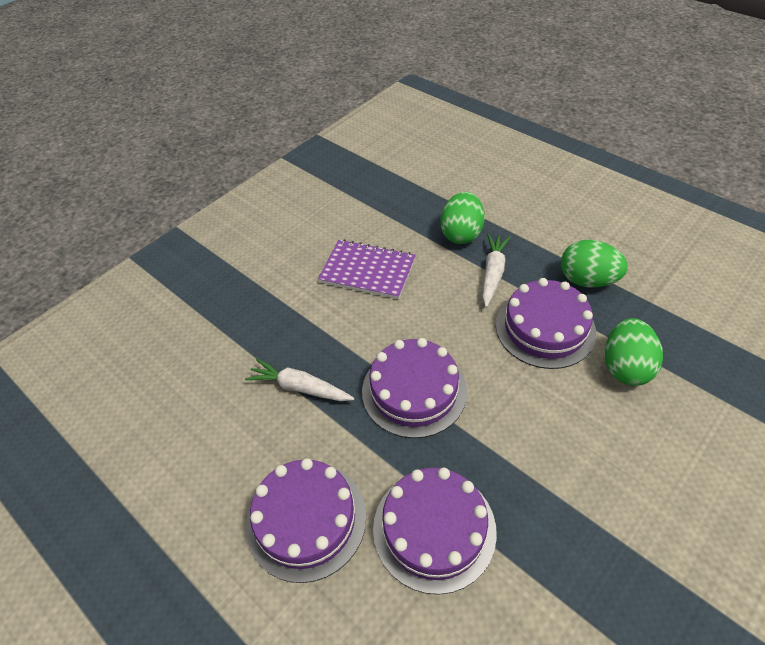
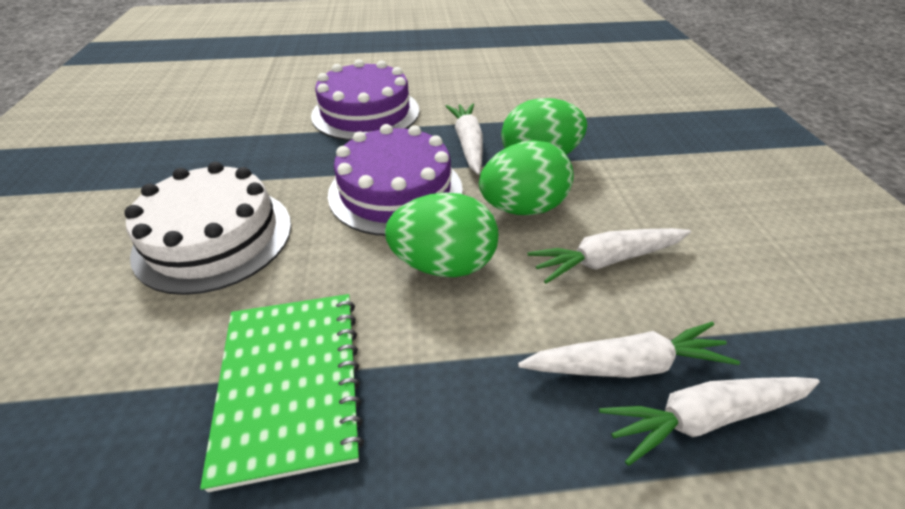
green notebook: none = 0 -> [200,294,364,492] = 1
purple cake: [246,458,366,583] [362,338,467,438] [373,468,497,595] [496,278,596,369] = 4 -> [311,59,419,141] [328,124,463,236] = 2
purple notebook: [318,239,416,299] = 1 -> none = 0
white cake: none = 0 -> [124,162,291,295] = 1
white carrot: [245,359,354,401] [482,234,510,307] = 2 -> [445,103,483,175] [518,322,740,378] [528,228,691,284] [599,377,820,466] = 4

